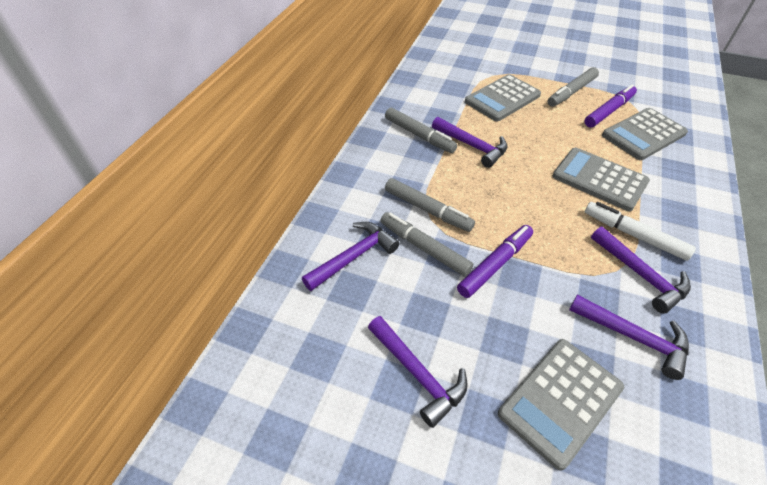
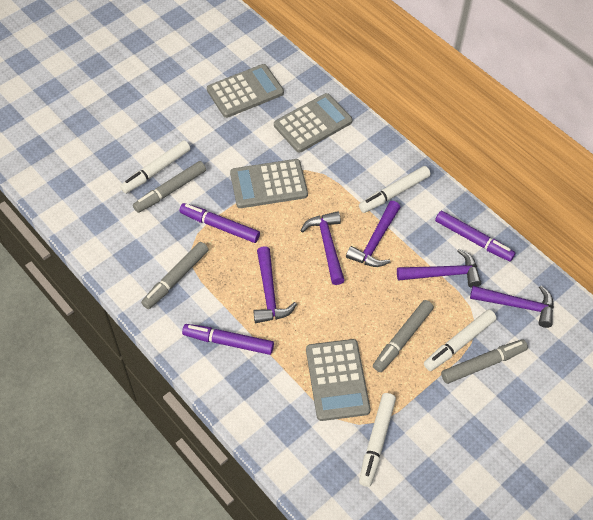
purple marker: [457,225,533,298] [584,85,637,128] = 2 -> [179,203,260,243] [182,324,274,355] [435,211,515,261] = 3
white marker: [585,202,696,261] = 1 -> [120,140,190,194] [359,166,431,213] [359,393,396,487] [424,310,497,371] = 4

